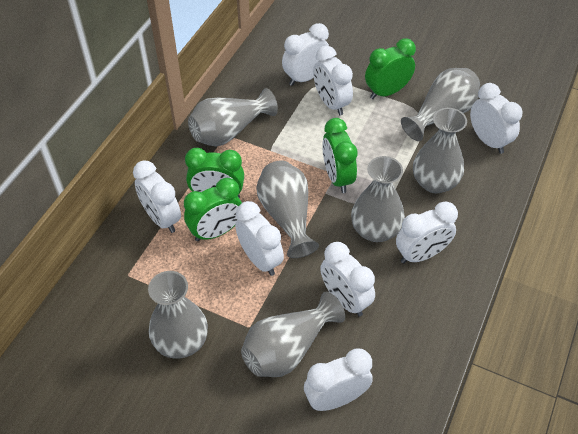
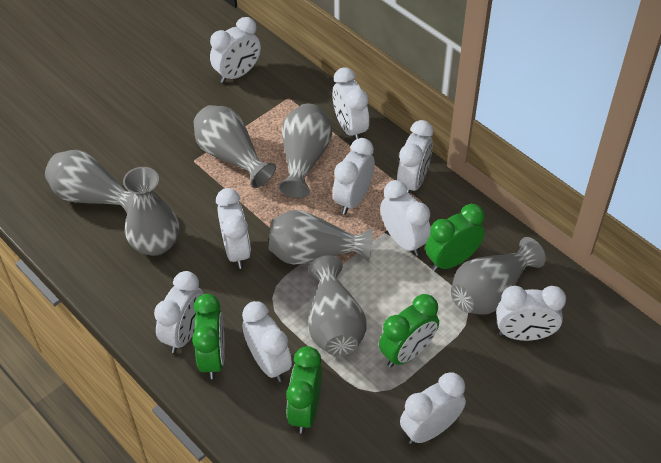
white clock: [133,161,181,233] [235,201,284,276] [282,23,329,86] [304,349,373,411] [313,45,353,116] [320,242,375,316] [396,201,458,263] [470,83,522,154] = 8 -> [154,271,204,353] [210,17,261,83] [216,188,251,269] [242,301,292,382] [332,67,369,140] [333,138,375,215] [380,180,431,256] [397,120,433,194] [400,372,466,444] [496,286,566,341] = 10

